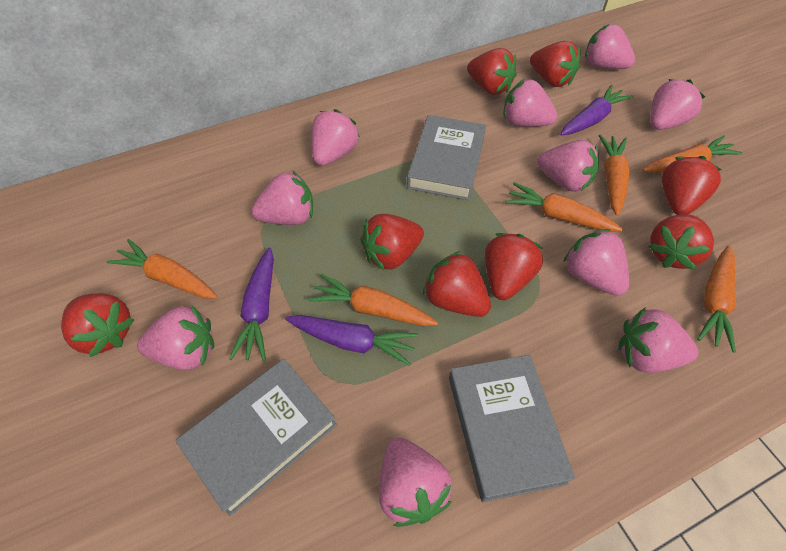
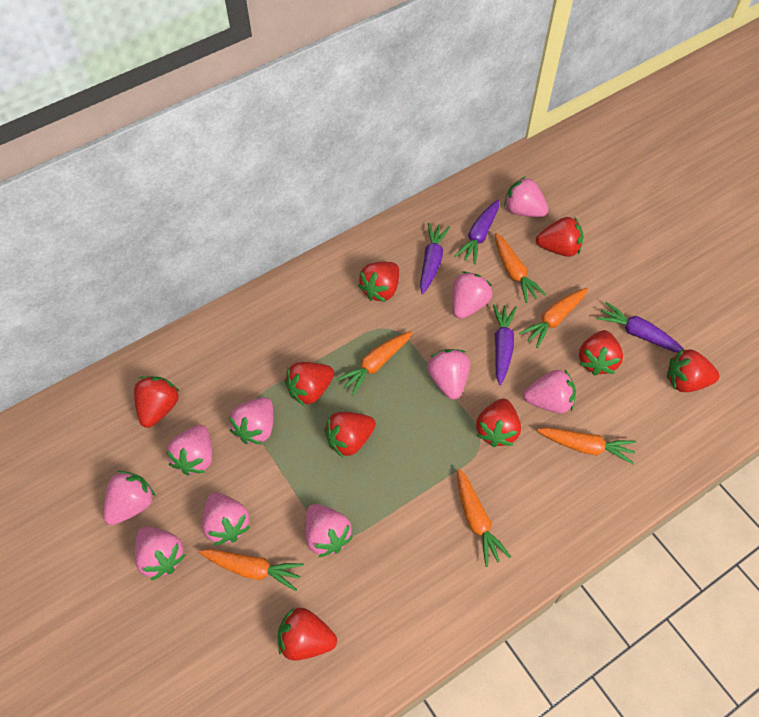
grey book: [175,359,337,516] [407,115,486,200] [449,355,575,502] = 3 -> none = 0
purple carrot: [229,248,274,361] [285,315,418,366] [560,85,633,136] = 3 -> [420,223,450,294] [454,199,500,264] [493,304,517,385] [596,302,684,353] = 4
red strawberry: [61,293,135,357] [361,214,424,271] [423,251,491,317] [467,48,517,95] [485,233,543,300] [530,41,581,87] [648,214,714,270] [662,156,722,215] = 8 -> [134,376,179,428] [278,608,337,661] [285,362,334,406] [324,412,376,457] [358,262,399,302] [476,399,521,447] [536,217,584,257] [579,330,623,376] [667,349,720,392] = 9

